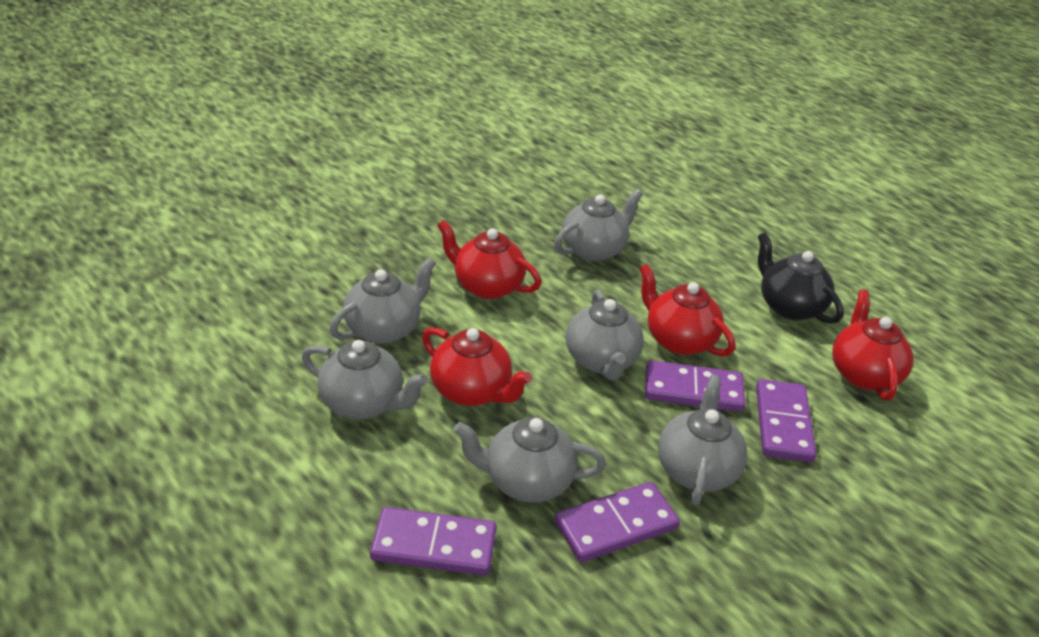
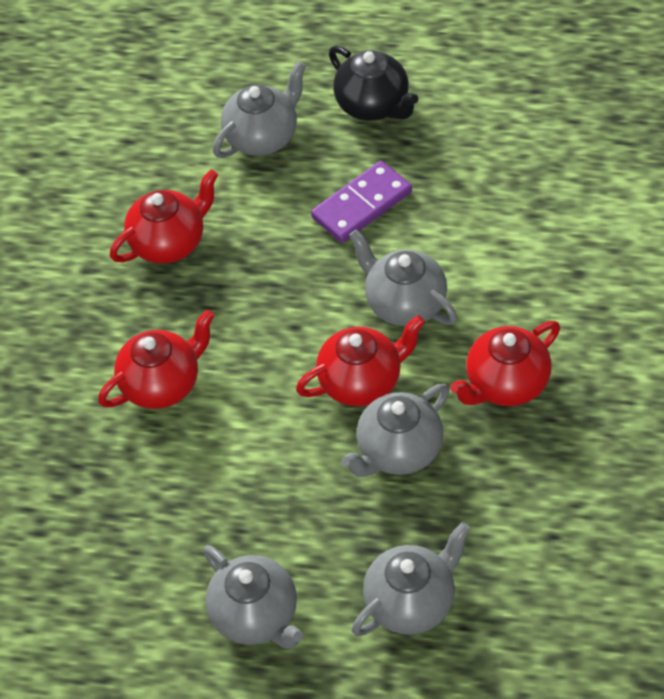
grey teapot: [302,340,428,419] [330,258,436,344] [453,417,606,503] [554,189,643,262] [566,290,644,380] [658,375,748,505] = 6 -> [203,545,303,649] [213,61,306,158] [341,384,449,477] [349,229,458,326] [352,522,471,636] = 5
purple domino: [370,507,497,576] [555,482,680,562] [645,360,746,412] [756,379,816,462] = 4 -> [311,161,412,243] = 1

